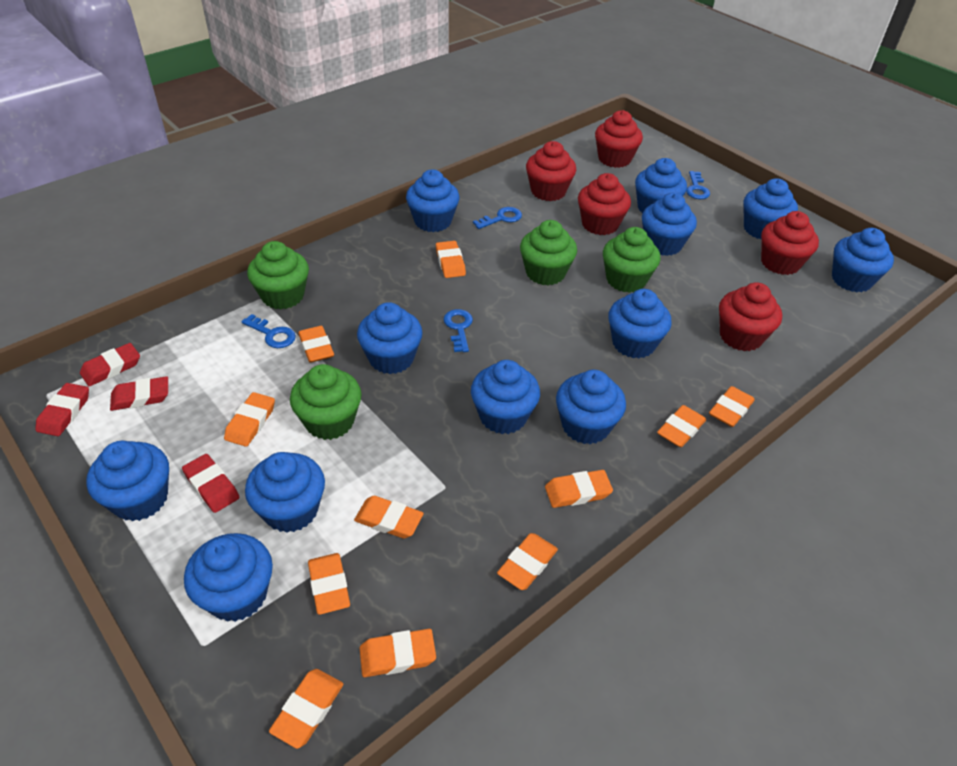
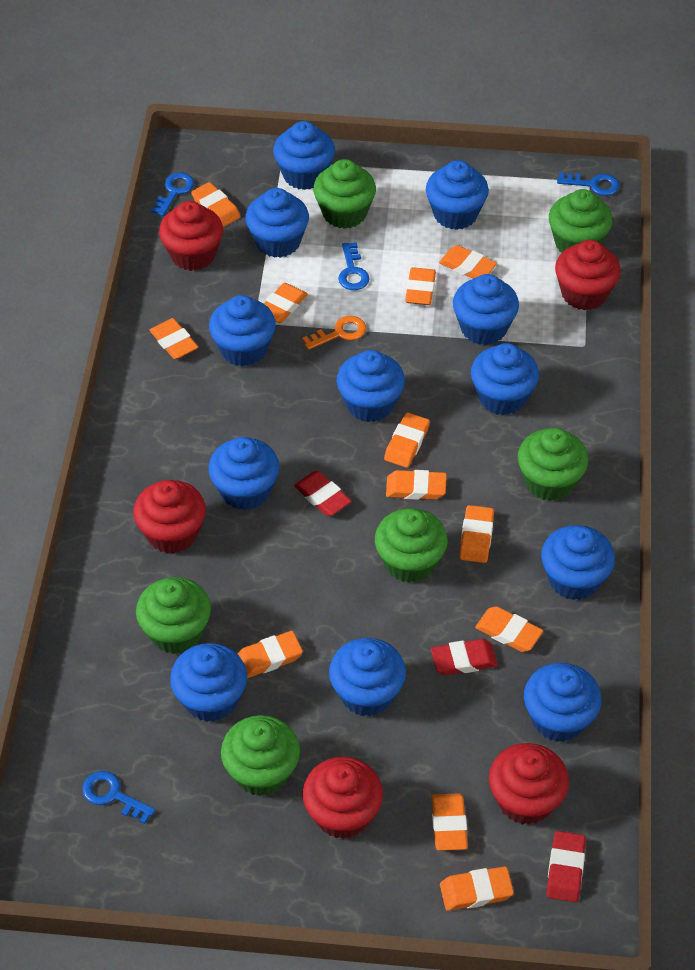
green cupcake: [247,241,309,310] [290,364,361,440] [520,220,577,285] [603,227,660,293] = 4 -> [136,577,211,654] [221,715,300,796] [313,159,376,229] [375,508,448,583] [518,428,588,501] [549,189,612,252] = 6
orange eraser: [224,392,275,447] [269,669,343,749] [298,326,334,363] [308,553,350,615] [354,496,424,538] [360,629,436,677] [436,241,466,278] [497,533,558,590] [545,470,613,508] [657,405,706,447] [709,386,755,427] = 11 -> [150,318,198,359] [191,182,241,227] [238,631,303,678] [264,283,308,323] [384,412,430,468] [386,470,447,500] [405,267,436,305] [431,793,468,850] [439,245,497,279] [440,866,514,911] [459,505,494,563] [475,606,543,652] = 12
orange key: none = 0 -> [302,316,366,350] = 1
red eraser: [35,383,89,436] [80,343,140,386] [110,376,168,411] [182,454,240,513] = 4 -> [294,471,352,516] [431,639,498,675] [547,831,586,902] = 3

